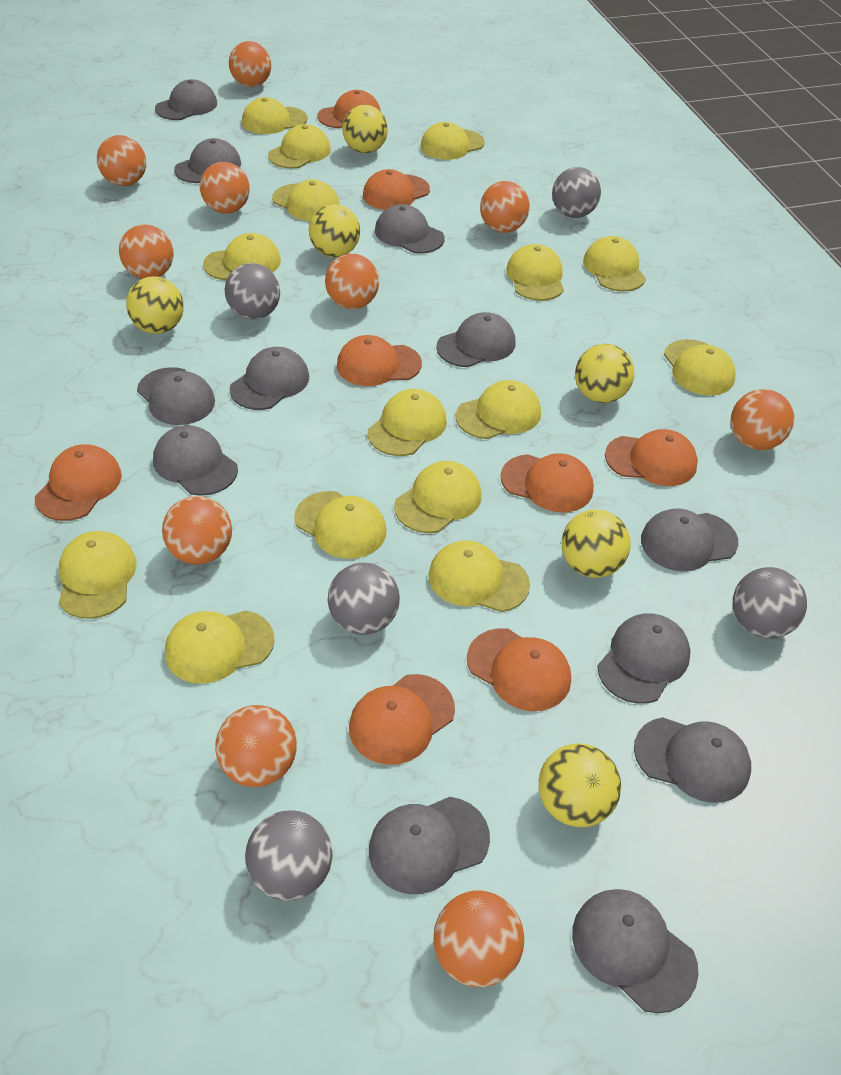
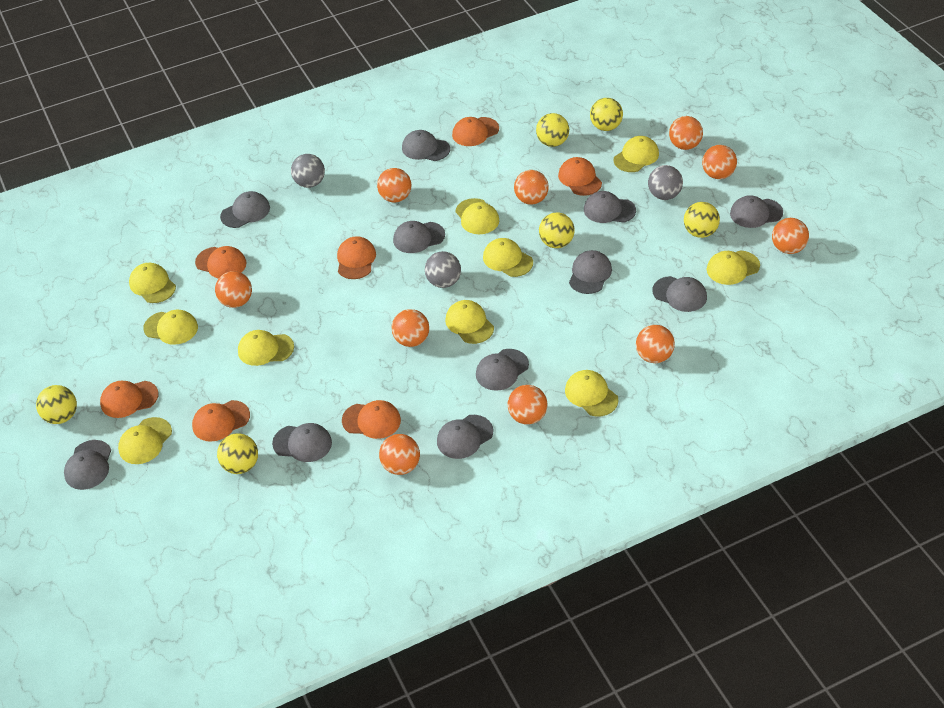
grey ball: [225,263,280,320] [245,810,333,901] [328,563,400,635] [552,167,601,218] [733,567,807,639] = 5 -> [291,154,325,188] [425,251,461,288] [648,165,683,200] = 3
grey cap: [137,367,215,425] [153,425,238,496] [155,79,217,120] [174,138,241,183] [229,347,309,410] [369,797,490,894] [375,204,444,254] [436,312,516,367] [572,889,699,1013] [597,614,690,704] [634,717,751,803] [641,508,738,571] = 12 -> [64,440,111,490] [220,191,270,228] [272,423,332,462] [393,221,445,253] [402,130,450,161] [437,415,493,459] [476,349,529,391] [569,250,612,294] [584,191,636,223] [652,276,707,312] [730,195,783,228] = 11
orange cap: [35,444,122,521] [318,90,380,128] [337,335,422,386] [349,674,455,765] [363,169,430,210] [467,628,571,711] [500,453,594,512] [605,429,698,486] = 8 -> [100,381,158,418] [192,400,250,442] [195,246,246,279] [337,236,376,279] [342,400,401,439] [452,117,499,146] [558,157,602,196] = 7
yellow cap: [59,531,137,619] [165,611,274,684] [203,233,281,280] [242,97,308,134] [268,124,331,169] [272,179,340,221] [294,491,386,559] [368,389,447,456] [394,461,482,533] [420,122,485,160] [428,540,530,612] [456,380,541,439] [506,244,564,301] [583,236,646,291] [664,339,736,395] = 15 -> [118,417,172,464] [129,263,176,303] [143,310,198,345] [238,330,294,366] [445,300,494,344] [455,198,499,234] [483,238,533,277] [565,370,619,416] [613,136,659,172] [707,250,760,285] = 10

